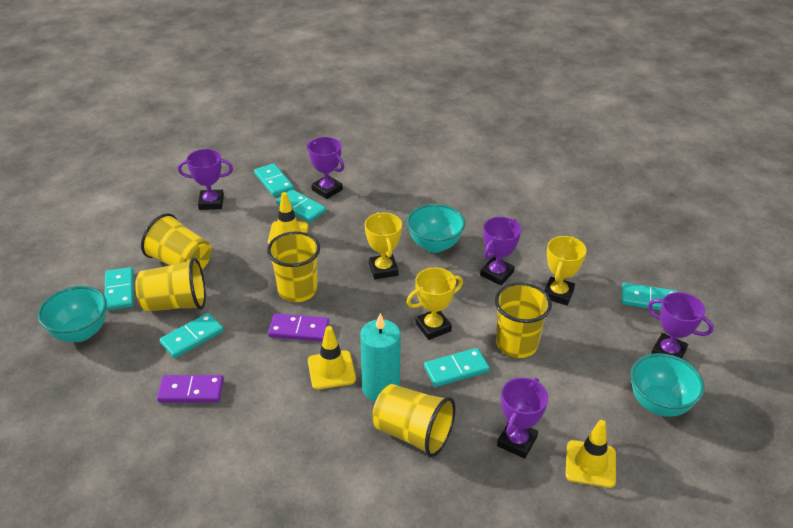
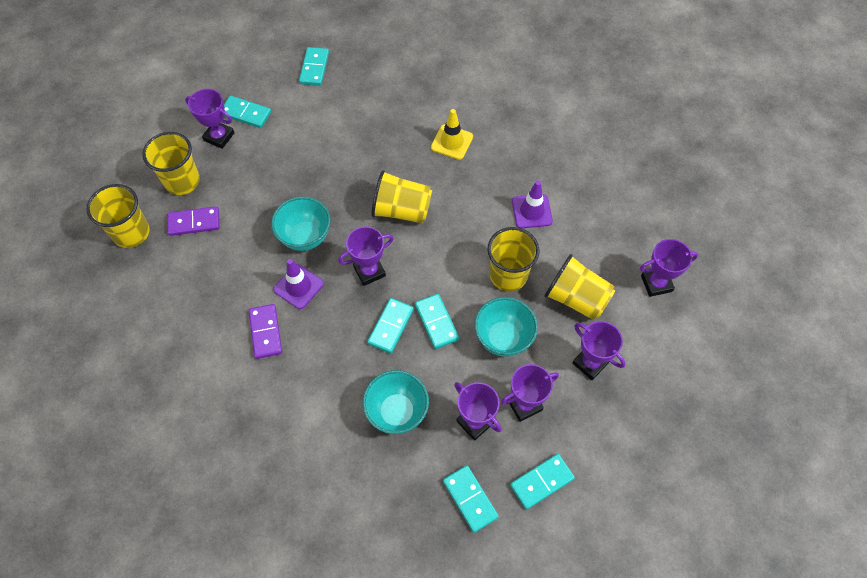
purple traffic cone: none = 0 -> [273,259,324,309] [512,181,553,228] = 2
purple trophy: [178,149,233,210] [307,137,344,199] [480,217,521,285] [497,377,548,459] [648,292,714,359] = 5 -> [185,89,235,149] [338,226,394,286] [454,382,502,441] [501,364,559,422] [572,321,626,380] [640,239,698,297] = 6
turquoise candle: [360,313,401,402] = 1 -> none = 0
yellow traffic cone: [268,192,308,244] [308,326,356,389] [565,420,616,488] = 3 -> [431,109,473,160] = 1
yellow trophy: [365,212,402,279] [406,267,463,340] [544,236,587,305] = 3 -> none = 0

